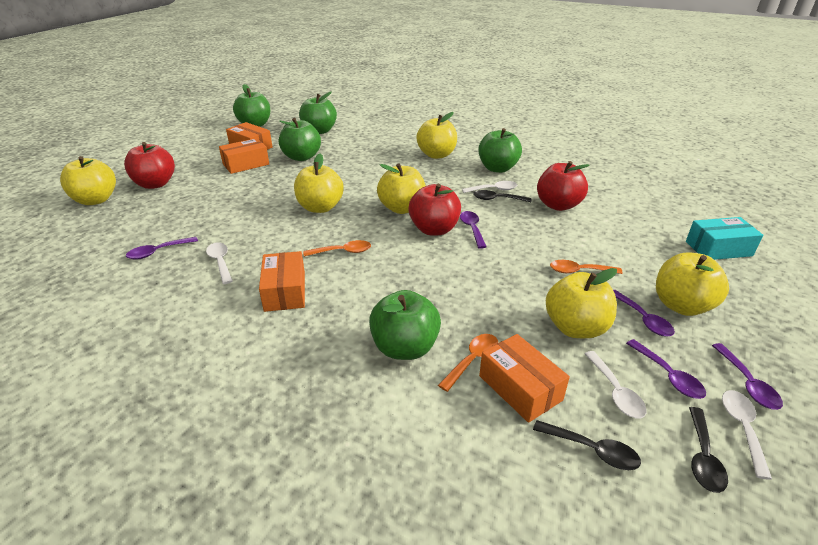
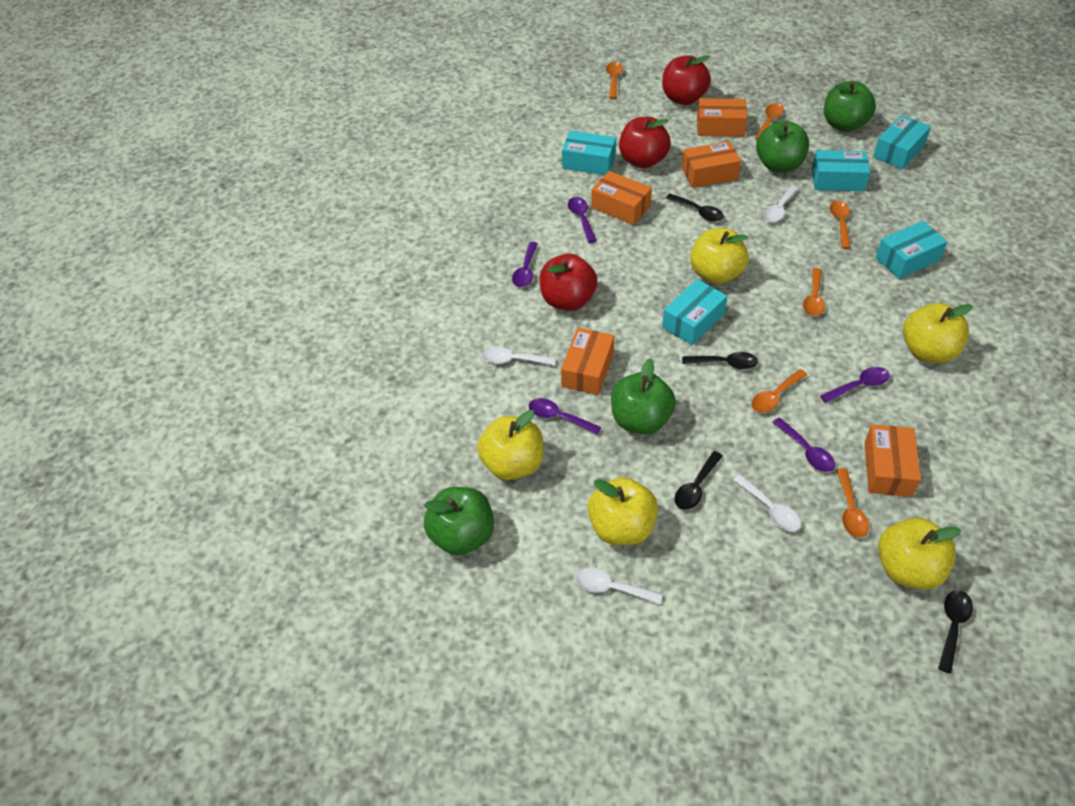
black spoon: [473,190,531,202] [533,420,641,470] [689,407,728,493] = 3 -> [666,194,724,222] [675,451,723,510] [682,352,758,369] [938,590,973,673] = 4
green apple: [233,84,270,127] [279,118,321,161] [299,91,337,134] [369,290,441,360] [478,128,522,173] = 5 -> [424,487,494,555] [611,358,676,434] [756,120,809,173] [824,81,876,132] = 4
orange box: [219,138,269,174] [226,122,273,150] [259,251,305,312] [479,334,570,423] = 4 -> [561,328,614,395] [591,171,652,225] [682,141,741,188] [697,98,747,137] [865,425,921,497] = 5
orange spoon: [303,240,371,257] [438,334,498,392] [550,260,623,274] = 3 -> [606,62,623,99] [751,369,807,413] [755,103,784,140] [803,268,825,316] [830,200,851,249] [836,468,869,538] = 6
turquoise box: [686,217,763,260] = 1 -> [562,131,616,175] [662,279,727,345] [812,150,870,191] [873,115,931,169] [876,221,948,279] = 5
yellow apple: [60,156,116,205] [294,154,344,213] [377,163,426,214] [416,112,457,159] [546,268,617,338] [656,252,729,316] = 6 -> [477,410,543,480] [588,477,658,545] [690,228,749,284] [878,518,961,590] [903,303,973,363] = 5

